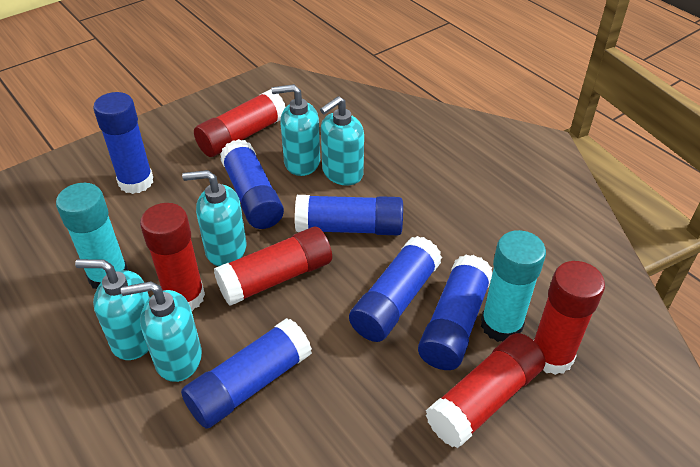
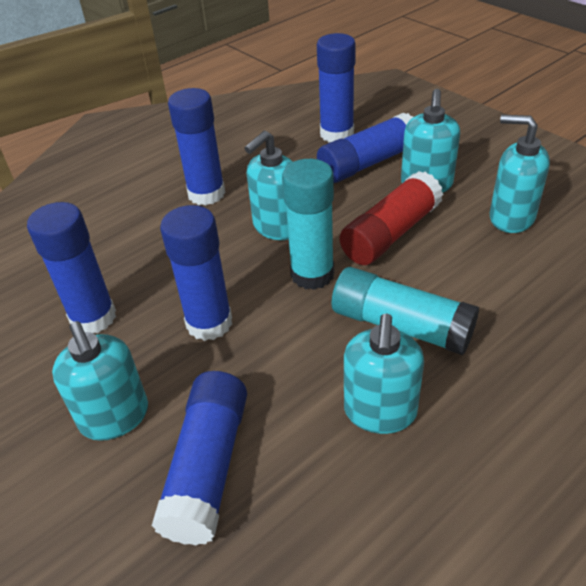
red glue stick: [140,203,205,311] [194,89,286,157] [214,227,332,306] [425,333,546,448] [534,261,605,375] = 5 -> [340,171,443,265] = 1

